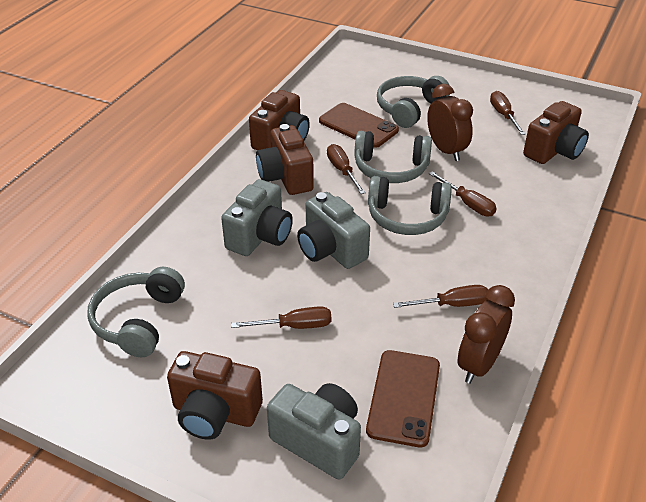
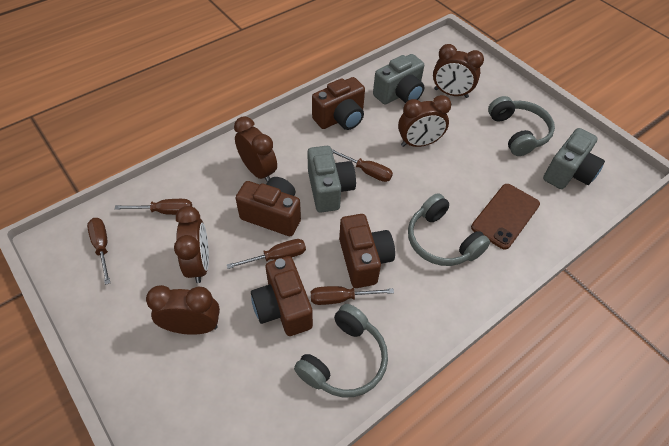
brown clock: [427,84,473,161] [458,285,515,384] = 2 -> [146,285,220,335] [174,206,209,283] [234,116,277,182] [398,95,451,147] [433,44,484,98] = 5
brown phone: [319,103,399,148] [366,350,440,447] = 2 -> [471,184,540,250] = 1
grey headphones: [87,267,185,357] [354,131,432,183] [368,176,452,235] [377,76,450,128] = 4 -> [294,304,388,397] [408,193,490,266] [488,96,555,156] = 3

